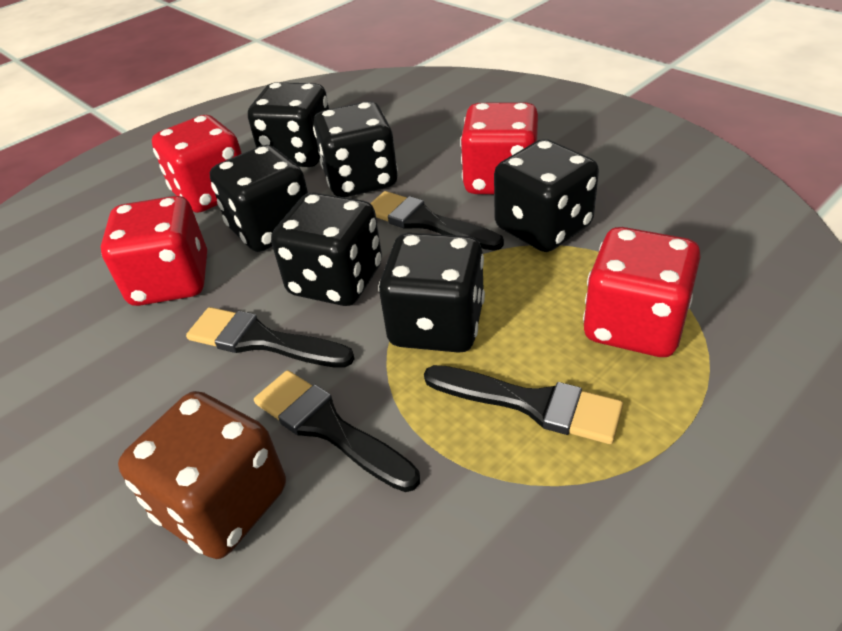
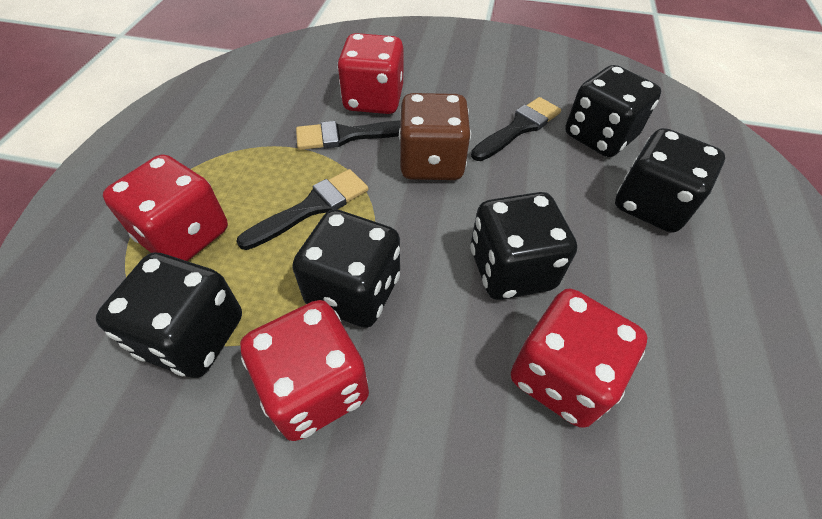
black brush: [186,307,355,368] [254,370,420,492] [370,191,504,251] [424,365,623,444] = 4 -> [236,169,368,250] [296,120,401,150] [471,97,561,161] = 3
black dice: [210,145,308,252] [248,82,329,167] [271,192,382,306] [313,101,398,197] [378,233,485,353] [494,139,599,252] = 6 -> [96,252,242,378] [292,209,400,328] [470,192,577,300] [565,65,661,157] [615,128,725,233] = 5

